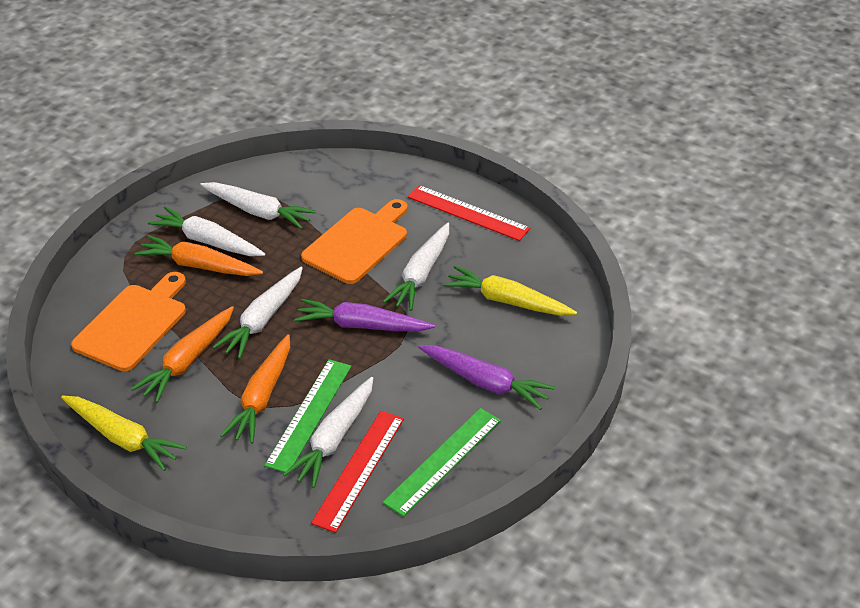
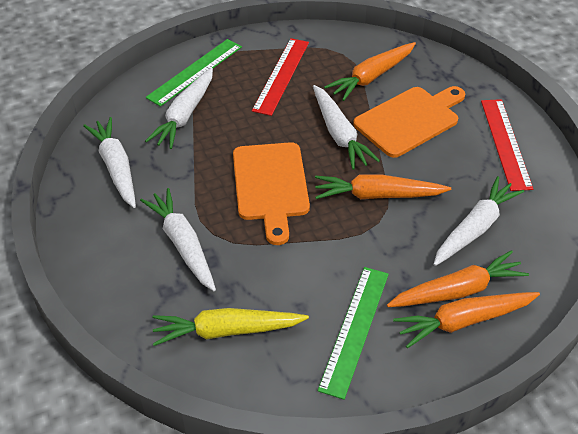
orange carrot: [131,306,234,403] [135,235,263,276] [220,334,290,444] = 3 -> [315,174,451,199] [324,42,416,101] [387,250,529,307] [393,292,540,348] = 4
purple carrot: [294,299,435,332] [418,345,555,410] = 2 -> none = 0
yellow carrot: [61,396,187,471] [443,266,577,316] = 2 -> [153,308,309,346] = 1

